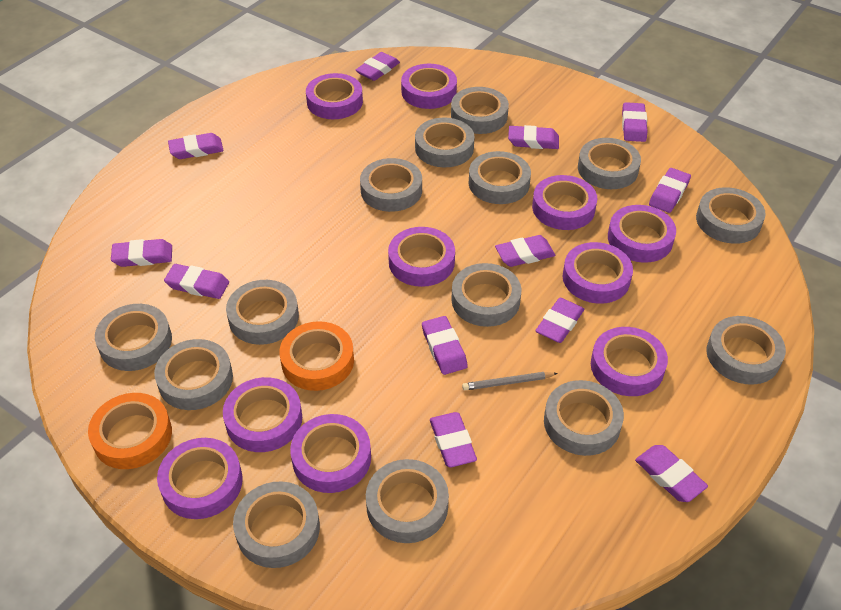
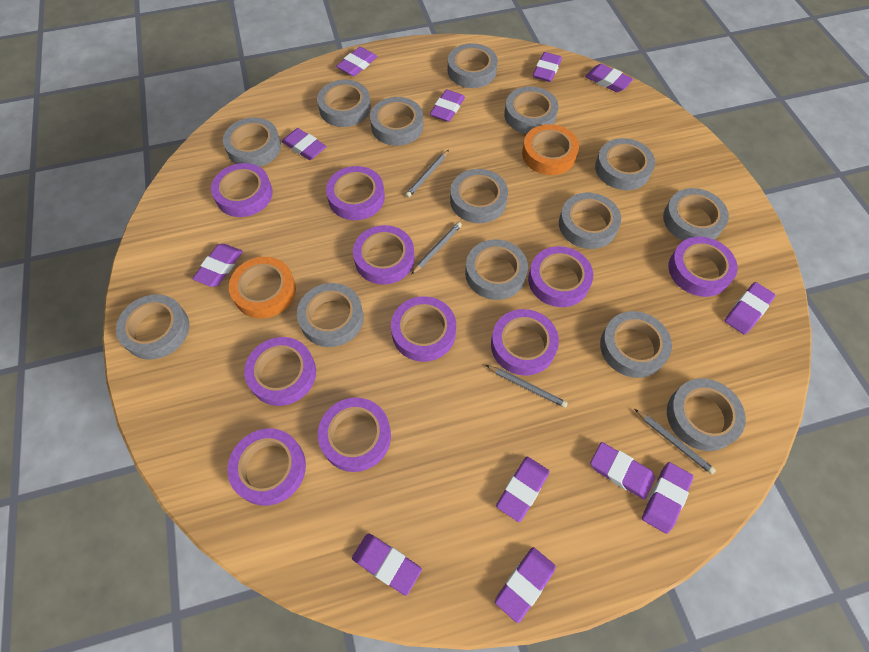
grey pencil: [462,372,558,390] = 1 -> [405,150,449,198] [412,222,462,274] [486,365,568,408] [635,409,716,475] = 4

